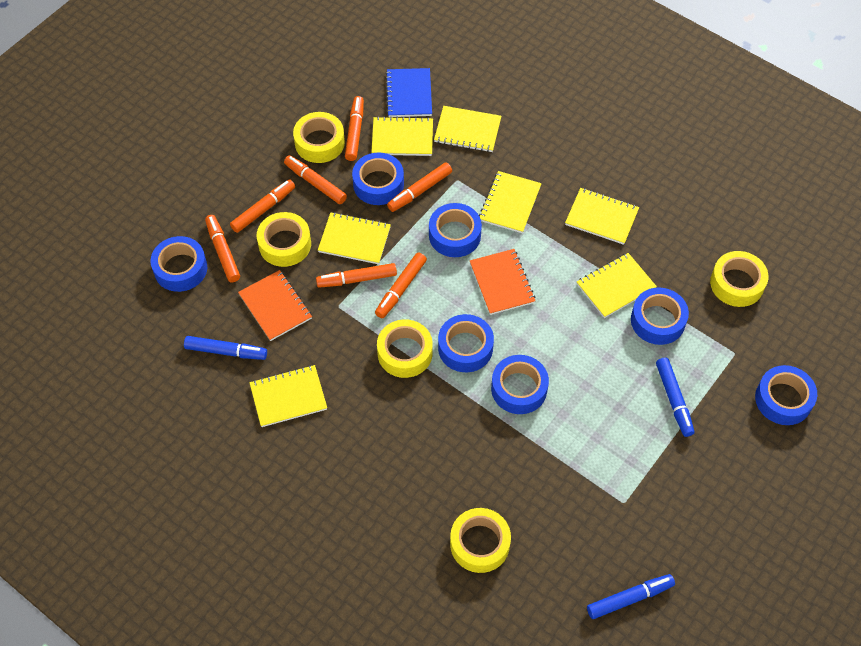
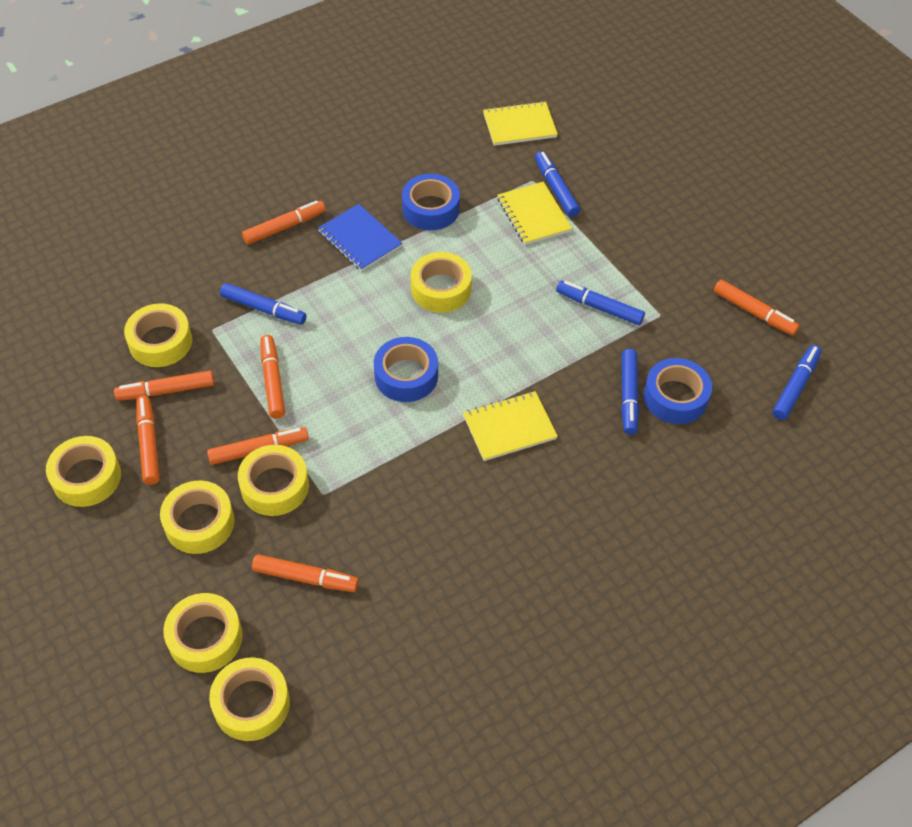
blue marker: [184,336,267,360] [587,574,675,619] [656,357,695,437] = 3 -> [220,283,307,325] [535,151,580,217] [556,280,645,325] [621,349,639,435] [773,345,821,420] = 5
blue tape: [150,236,207,292] [352,153,404,205] [429,203,482,257] [438,314,494,372] [491,355,549,414] [631,287,689,345] [755,365,817,425] = 7 -> [374,337,438,402] [402,174,460,230] [644,358,712,424] = 3
orange notebook: [238,270,312,341] [470,249,535,315] = 2 -> none = 0
yellow notebook: [249,365,327,427] [318,212,391,264] [371,116,433,156] [434,106,501,152] [479,171,542,233] [565,188,639,245] [577,253,657,318] = 7 -> [463,391,558,461] [483,101,558,146] [497,182,572,245] = 3
yellow tape: [257,212,311,267] [293,112,345,163] [377,319,433,378] [450,508,511,573] [710,251,769,307] = 5 -> [46,436,121,507] [124,303,192,367] [160,480,234,554] [163,593,243,673] [209,657,290,741] [238,445,309,516] [411,252,472,313] = 7

